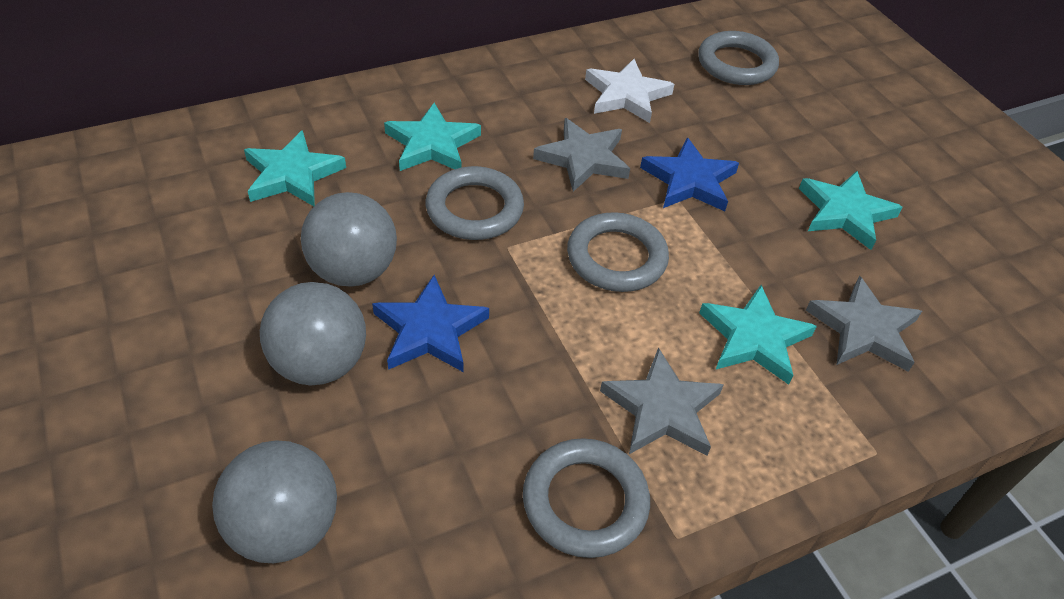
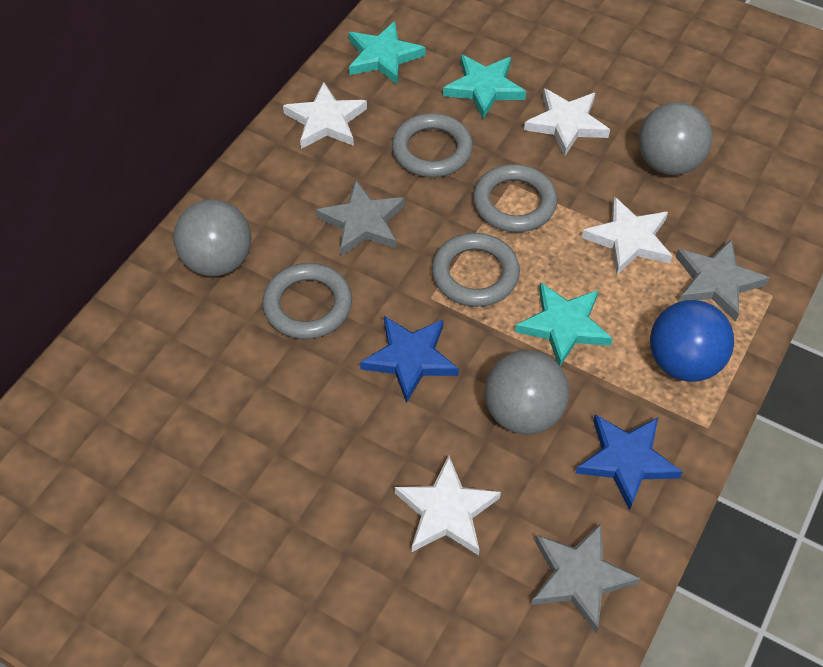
blue ball: none = 0 -> [650,300,734,382] = 1
turquoise star: [244,130,346,206] [384,103,481,171] [699,285,817,385] [799,171,903,250] = 4 -> [349,21,426,85] [443,55,526,119] [515,282,613,366] = 3
white star: [585,59,674,123] = 1 -> [283,82,367,149] [395,456,501,555] [524,88,610,156] [582,197,672,275] = 4

